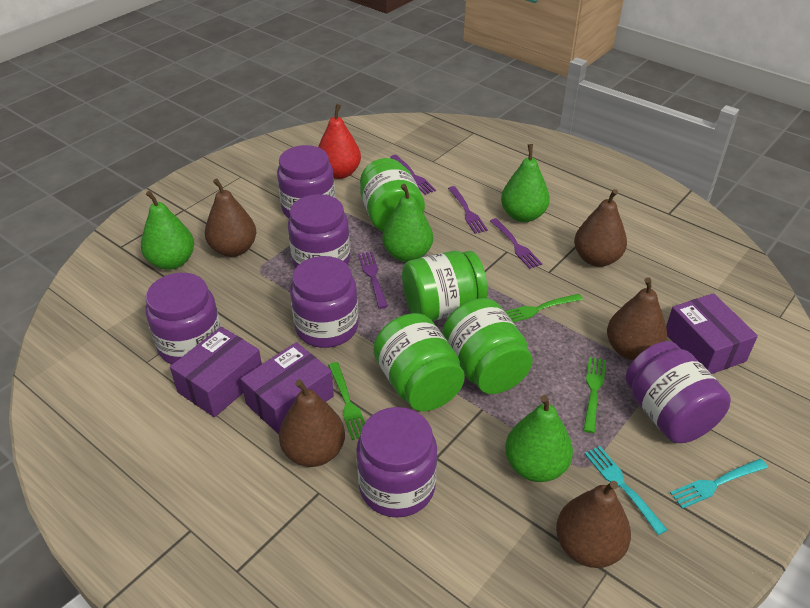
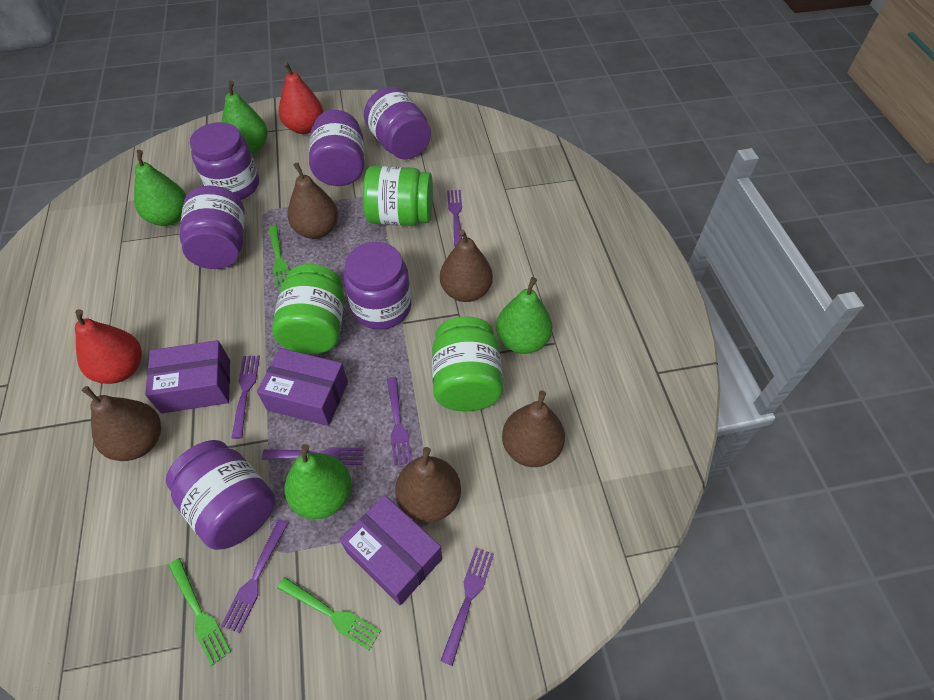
green jar: [360,158,425,232] [373,313,465,411] [402,251,488,321] [442,298,533,394] = 4 -> [272,264,344,354] [363,166,433,226] [432,316,503,411] = 3
purple fork: [358,252,388,309] [390,155,436,195] [448,186,488,234] [490,218,542,269] = 4 -> [221,519,289,633] [232,356,260,439] [262,447,364,465] [387,377,412,466] [440,548,494,666] [447,190,462,247] = 6
red pear: [318,104,361,179] = 1 -> [75,309,142,384] [279,62,323,134] = 2
turquoise fork: [585,446,667,535] [670,459,768,509] = 2 -> none = 0

